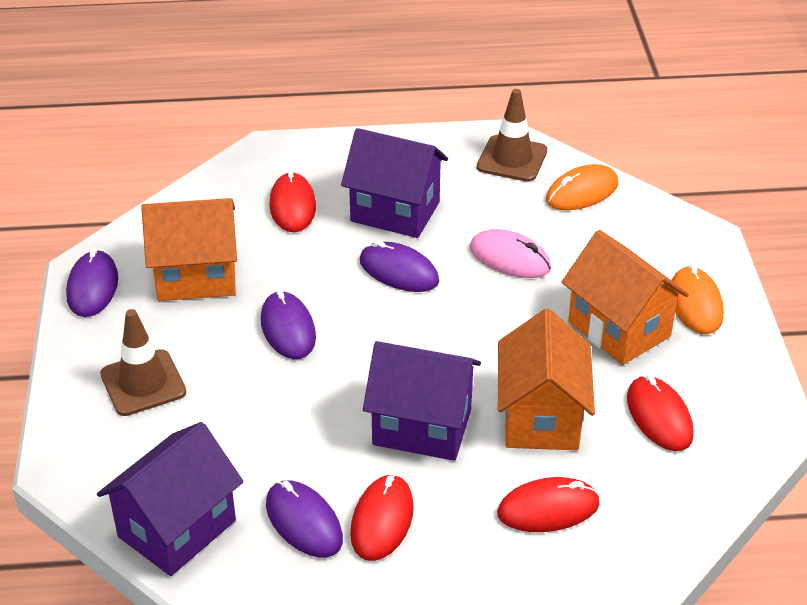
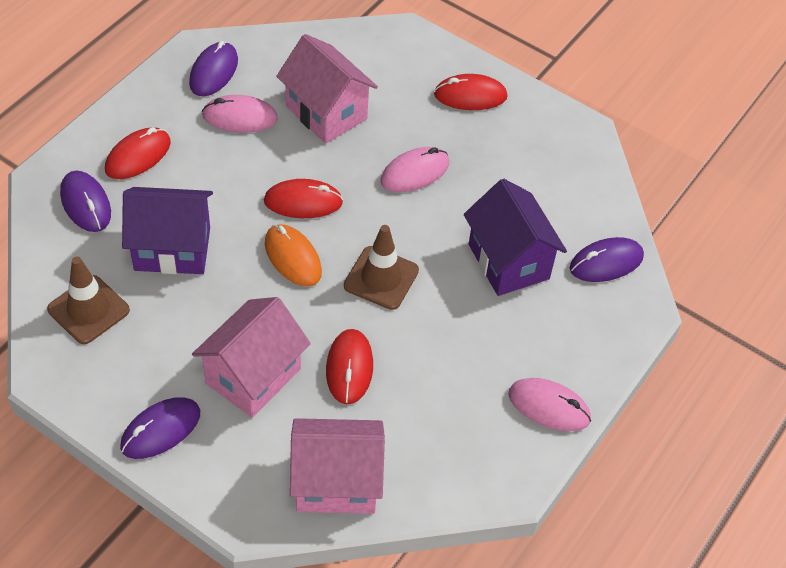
orange house: [141,198,237,301] [498,309,595,450] [562,230,689,365] = 3 -> none = 0
orange mouse: [546,164,618,210] [670,264,724,334] = 2 -> [265,224,322,287] = 1
pink house: none = 0 -> [192,297,311,418] [276,34,378,143] [290,418,385,514] = 3
pink mouse: [470,229,551,278] = 1 -> [202,95,278,133] [380,147,449,192] [508,378,591,431] = 3
purple house: [97,422,243,576] [341,128,448,238] [363,341,481,461] = 3 -> [122,187,213,274] [464,179,567,296] = 2

